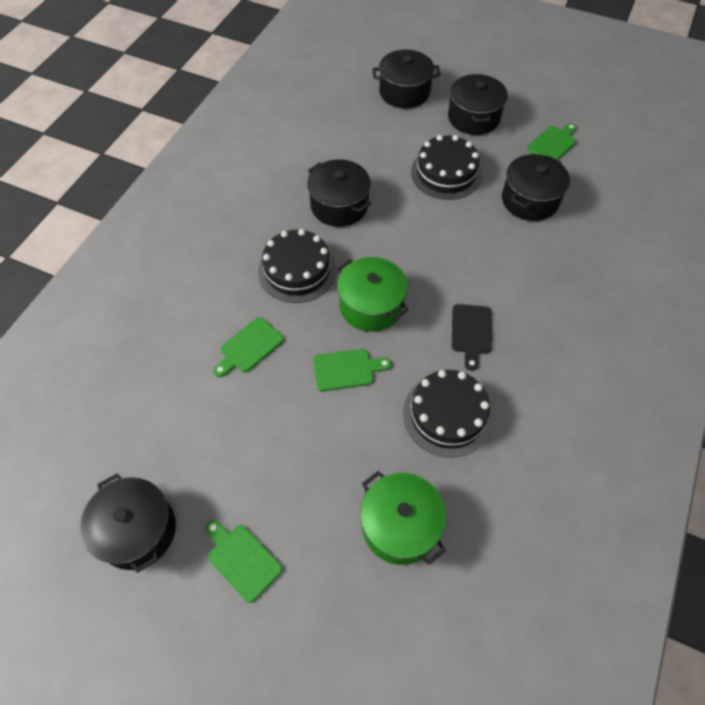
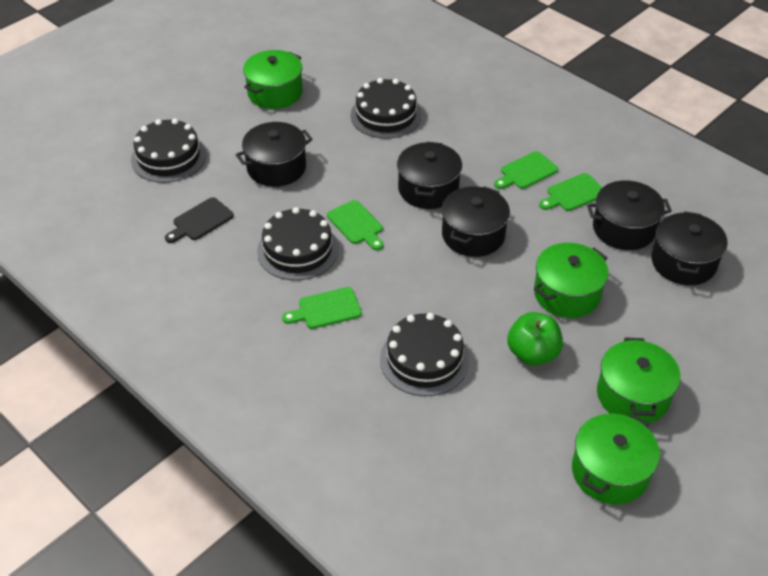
black cake: [258,229,337,303] [403,370,493,457] [411,135,482,200] = 3 -> [131,119,206,183] [257,207,339,280] [351,78,422,139] [380,313,469,396] = 4
green apple: none = 0 -> [507,312,563,366] = 1
green pot: [337,257,409,332] [360,471,446,565] = 2 -> [243,50,303,109] [534,243,608,318] [572,413,660,505] [597,337,681,423] = 4

